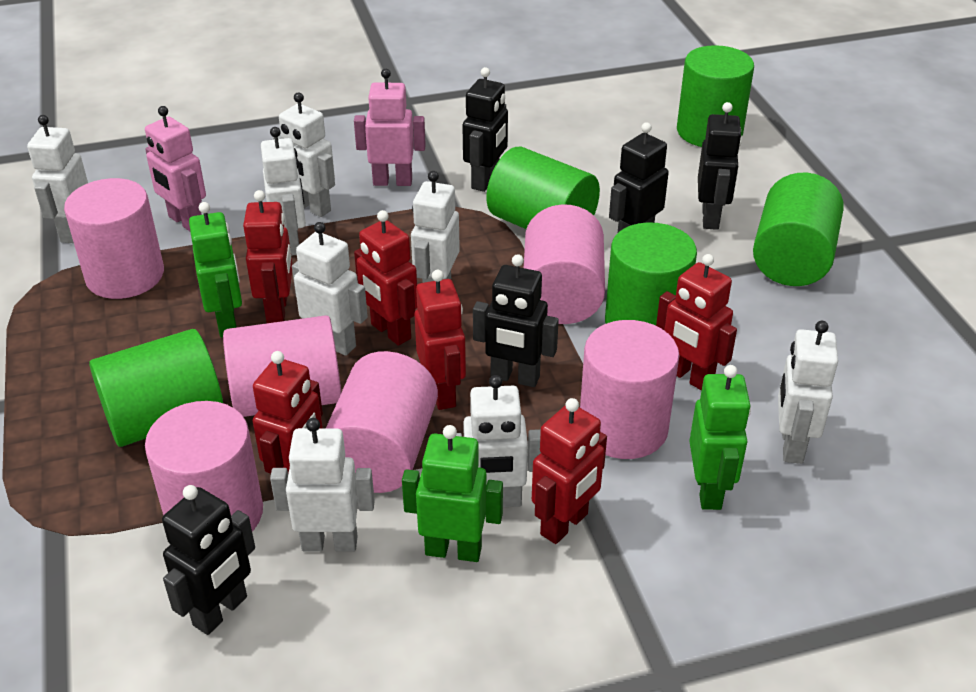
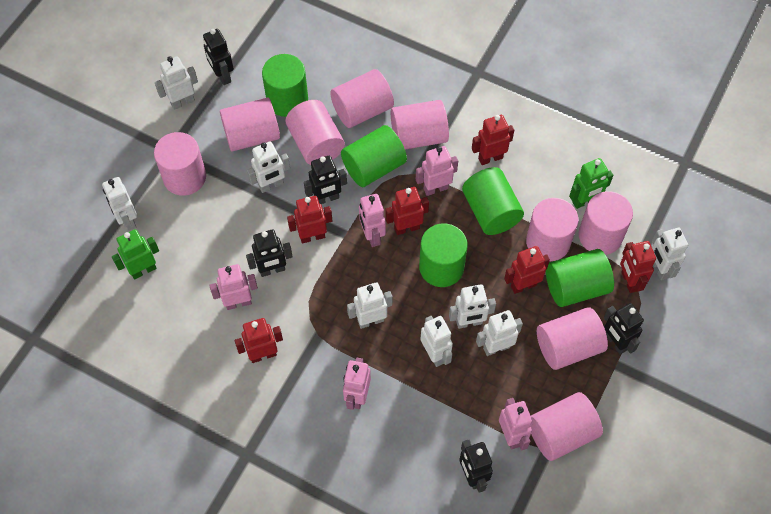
green robot: [189,202,242,338] [402,425,503,562] [689,365,751,510] = 3 -> [112,229,159,279] [569,158,613,209] = 2
pink cylinder: [64,178,164,299] [145,401,263,532] [223,315,341,417] [326,351,438,493] [524,205,605,324] [580,320,679,459] = 6 -> [154,132,206,196] [220,97,280,152] [285,100,345,165] [330,69,394,128] [391,100,449,149] [526,198,578,261] [531,392,603,461] [537,307,608,370] [579,191,633,255] = 9
pink robot: [145,106,206,231] [354,69,426,186] = 2 -> [209,264,258,310] [343,358,371,410] [359,194,386,247] [416,146,458,196] [499,398,532,450] = 5

